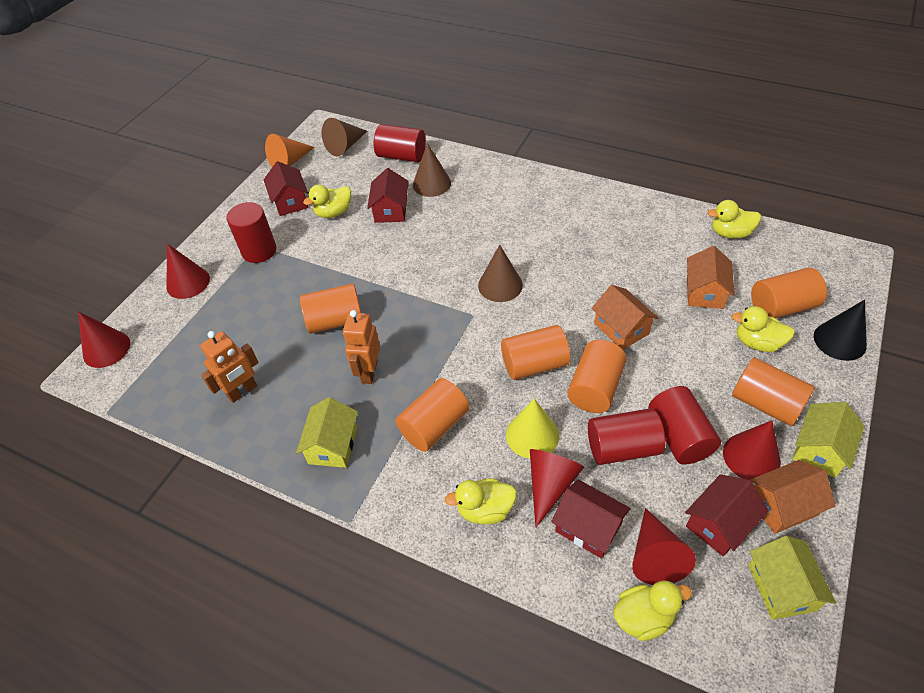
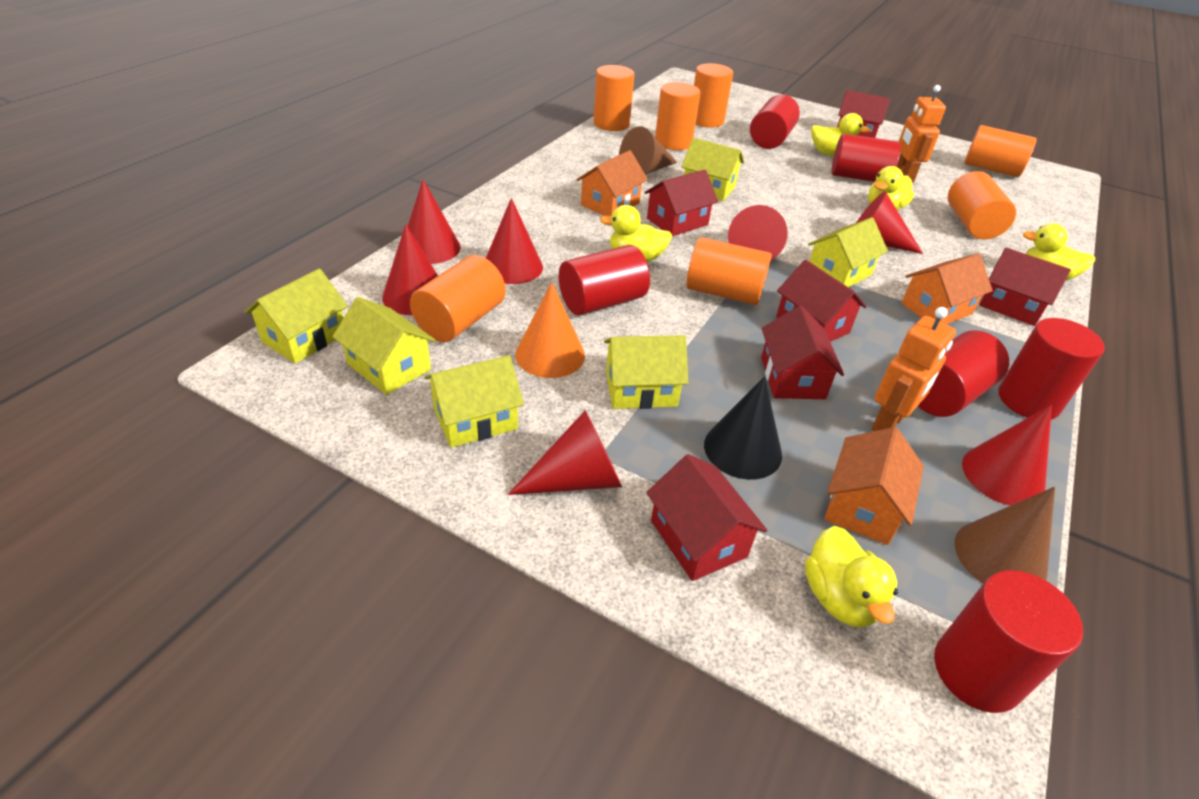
brown cone: [322,118,367,156] [413,143,451,197] [478,245,523,302] = 3 -> [619,126,677,175] [955,487,1055,584] = 2
orange cylinder: [300,283,362,334] [395,378,470,452] [501,325,570,380] [567,340,627,413] [732,358,815,426] [751,268,827,319] = 6 -> [410,255,506,342] [593,65,635,131] [655,82,700,150] [686,237,772,305] [694,63,733,128] [948,171,1016,240] [964,125,1037,177] = 7
red cone: [78,311,130,368] [166,244,210,299] [530,449,584,527] [632,508,696,585] [723,420,781,480] = 5 -> [382,224,438,315] [408,179,461,264] [486,198,543,284] [508,410,622,495] [728,205,787,260] [856,191,923,254] [962,405,1052,506] = 7
red cylinder: [226,202,277,263] [374,124,426,162] [588,408,665,465] [648,386,721,465] = 4 -> [559,245,650,315] [750,94,800,149] [831,134,901,182] [918,330,1009,417] [934,570,1083,713] [999,318,1105,420] = 6
red house: [264,161,308,216] [367,168,409,223] [551,479,631,559] [685,474,769,557] = 4 -> [645,170,718,236] [646,454,767,581] [761,305,844,399] [776,260,867,342] [838,90,890,138] [979,247,1071,326] = 6
yellow cone: [506,399,559,458] = 1 -> none = 0
yellow house: [296,397,358,468] [748,536,836,620] [792,402,865,478] = 3 -> [245,269,348,364] [332,297,435,395] [424,355,524,448] [604,335,688,409] [681,138,744,201] [808,217,888,287] = 6

